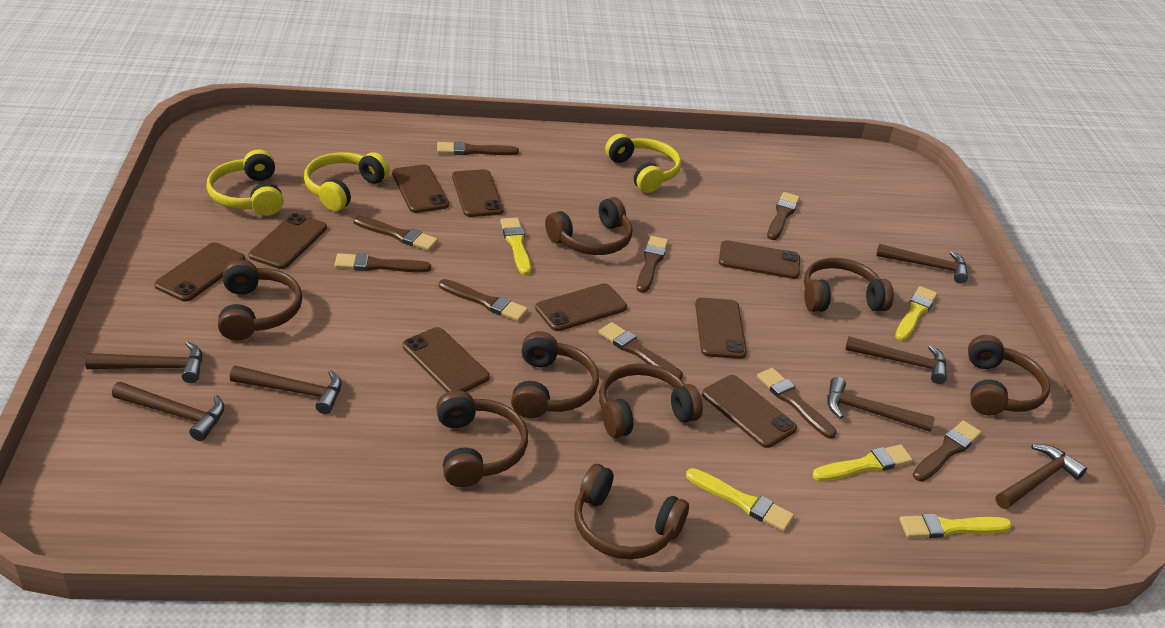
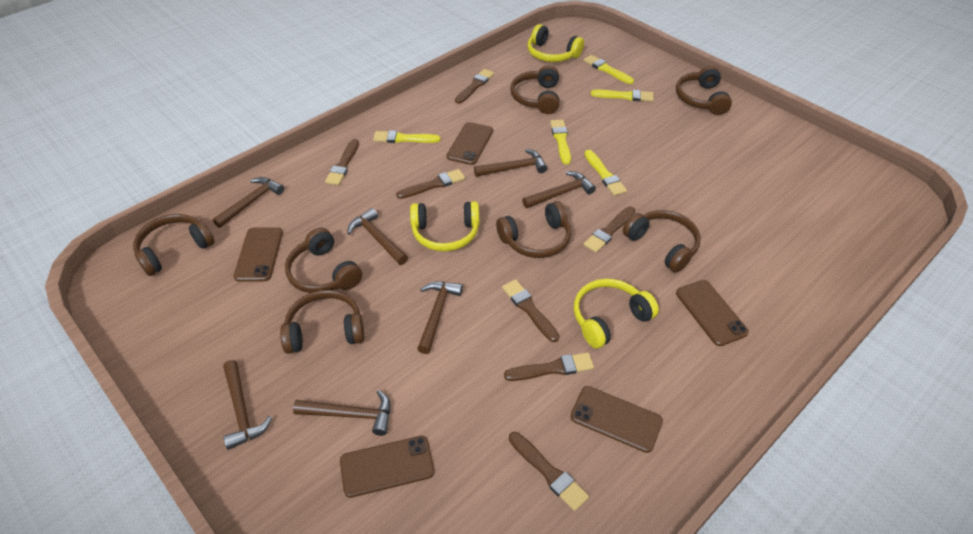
brown brush: [334,253,431,272] [353,215,438,251] [437,141,519,155] [439,279,528,321] [599,322,683,379] [637,236,668,293] [757,368,837,439] [767,192,800,240] [913,420,982,482] = 9 -> [325,139,359,185] [396,169,465,199] [455,69,494,104] [502,279,559,342] [504,352,594,381] [509,432,589,511] [583,207,635,253] = 7
brown headphones: [218,259,302,341] [436,390,528,487] [511,331,599,418] [545,197,633,255] [574,464,689,559] [599,363,703,438] [804,258,894,312] [968,335,1050,415] = 8 -> [133,214,214,276] [280,290,364,354] [285,228,362,293] [496,201,571,258] [510,65,559,114] [623,210,700,273] [676,66,732,115] = 7
brown phone: [154,242,245,302] [249,213,327,269] [392,165,449,213] [403,327,489,392] [452,169,504,217] [535,283,627,331] [695,298,747,359] [702,375,797,448] [719,240,800,279] = 9 -> [234,227,283,282] [340,436,434,498] [446,122,493,165] [570,386,663,453] [676,280,749,346] = 5

